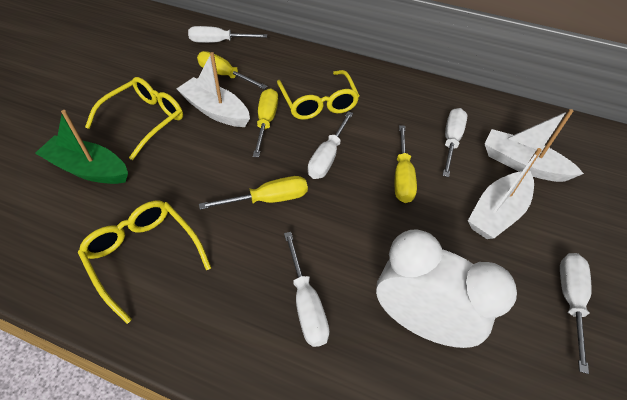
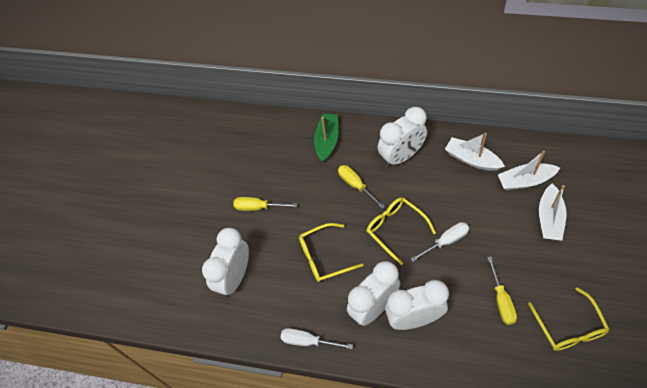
white clock: [376,229,517,348] = 1 -> [202,228,249,297] [347,261,400,326] [378,107,427,167] [385,280,449,330] = 4
white screwdriver: [188,26,267,43] [284,232,330,347] [308,111,353,179] [442,108,467,177] [560,253,591,374] = 5 -> [280,328,353,349] [410,222,469,262] = 2
yellow screwdriver: [197,51,268,89] [199,176,308,210] [253,88,278,157] [395,125,417,203] = 4 -> [233,197,297,211] [338,165,385,209] [487,256,517,325] = 3

